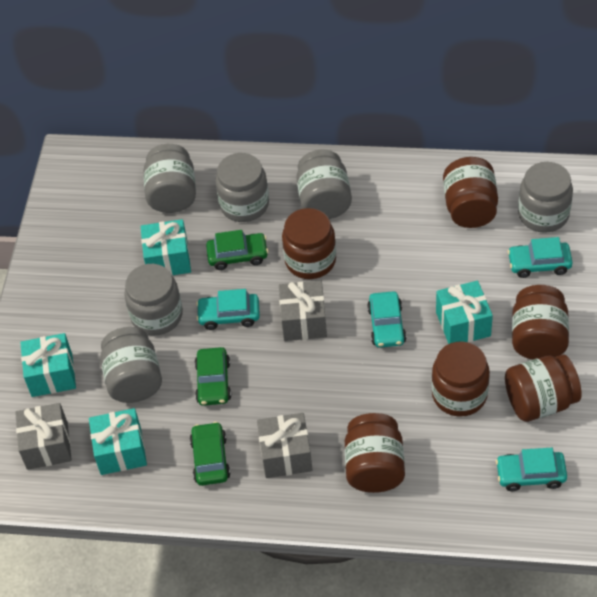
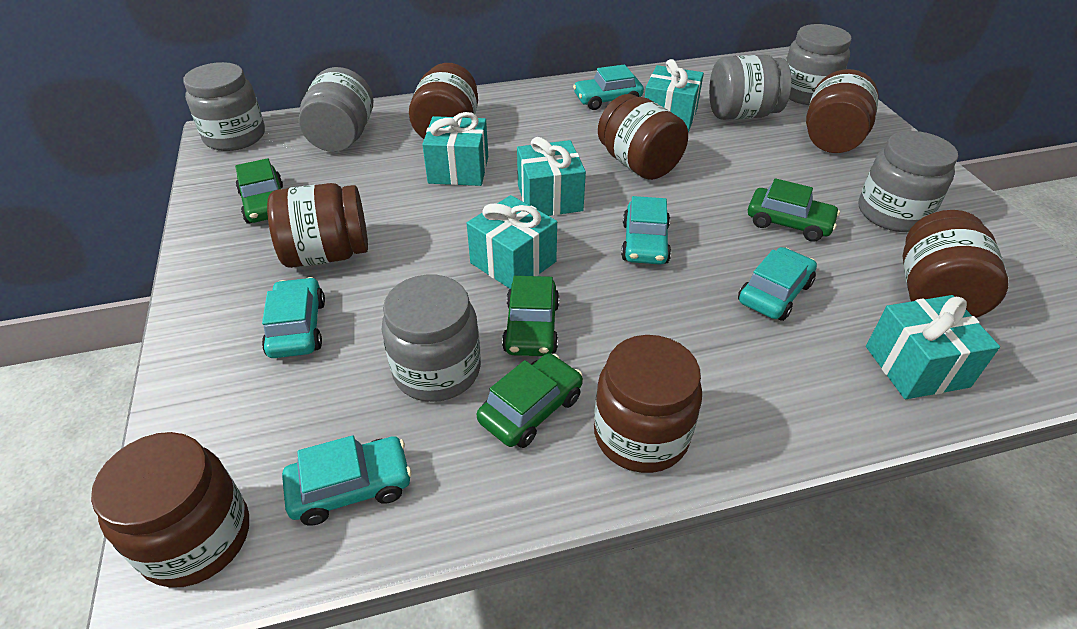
brown jar: [282,208,336,279] [345,413,405,493] [431,341,490,417] [443,157,498,228] [505,354,582,422] [512,285,569,360] = 6 -> [91,432,249,588] [267,183,368,268] [409,63,478,139] [594,335,702,473] [598,94,688,180] [806,69,879,153] [902,210,1008,318] = 7
green car: [190,422,230,486] [195,347,231,406] [206,230,268,270] = 3 -> [235,158,283,224] [477,353,583,448] [502,276,560,356] [748,178,840,242] = 4
grey gift: [15,403,72,470] [257,413,313,478] [279,281,327,341] = 3 -> none = 0
turquoise car: [196,289,260,330] [367,291,406,348] [496,448,567,491] [508,237,573,278] = 4 -> [262,277,325,358] [282,435,412,526] [573,64,644,110] [621,196,671,265] [738,247,817,321] = 5
turquoise gift: [20,333,76,397] [89,408,147,475] [141,219,191,276] [436,281,493,344] = 4 -> [422,112,488,186] [467,195,557,289] [517,137,586,216] [645,59,704,132] [866,295,1000,399] = 5

